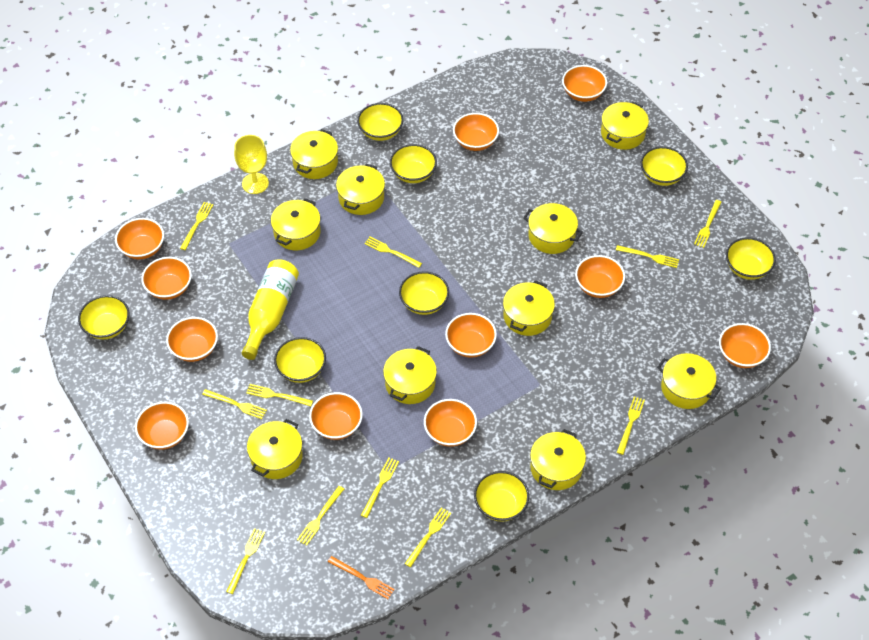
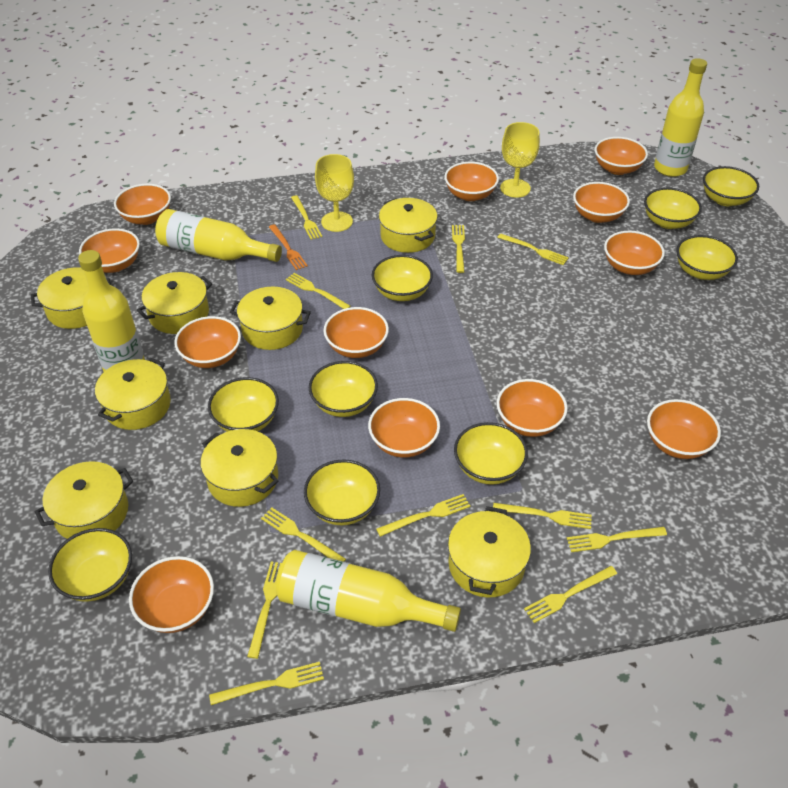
orange bowl: [115,218,164,259] [135,402,189,450] [141,257,192,300] [166,317,218,362] [309,392,363,440] [424,399,477,447] [445,313,497,358] [453,113,499,151] [562,65,607,102] [575,255,625,298] [719,323,771,368] = 11 -> [79,228,140,273] [114,184,171,225] [129,556,214,633] [174,316,241,368] [324,307,389,358] [368,398,440,458] [444,162,499,201] [497,379,568,437] [573,182,630,223] [595,137,648,175] [604,231,665,275] [647,399,721,459] = 12
yellow bottle: [242,259,299,360] = 1 -> [78,250,145,372] [155,209,282,262] [276,550,461,632] [654,58,707,177] = 4
yellow bowl: [78,295,129,339] [274,337,326,383] [357,103,403,141] [390,144,437,183] [399,271,449,315] [474,471,529,522] [641,147,688,186] [726,237,776,280] = 8 -> [48,528,132,602] [208,377,279,432] [304,459,380,525] [309,361,378,417] [372,255,433,301] [454,422,528,485] [644,188,702,229] [676,235,738,280] [703,166,759,206] = 9
yellow goblet: [234,135,269,194] = 1 -> [315,154,354,232] [500,122,540,198] = 2
yellow pot: [247,419,303,479] [271,198,320,250] [290,129,338,179] [336,164,385,215] [383,346,437,404] [503,280,555,336] [523,203,583,254] [530,429,586,490] [601,101,649,150] [657,353,721,409] = 10 -> [31,267,111,329] [35,461,133,539] [95,358,171,430] [137,272,212,334] [201,429,279,507] [230,287,311,350] [379,198,438,253] [448,506,531,598] = 8

